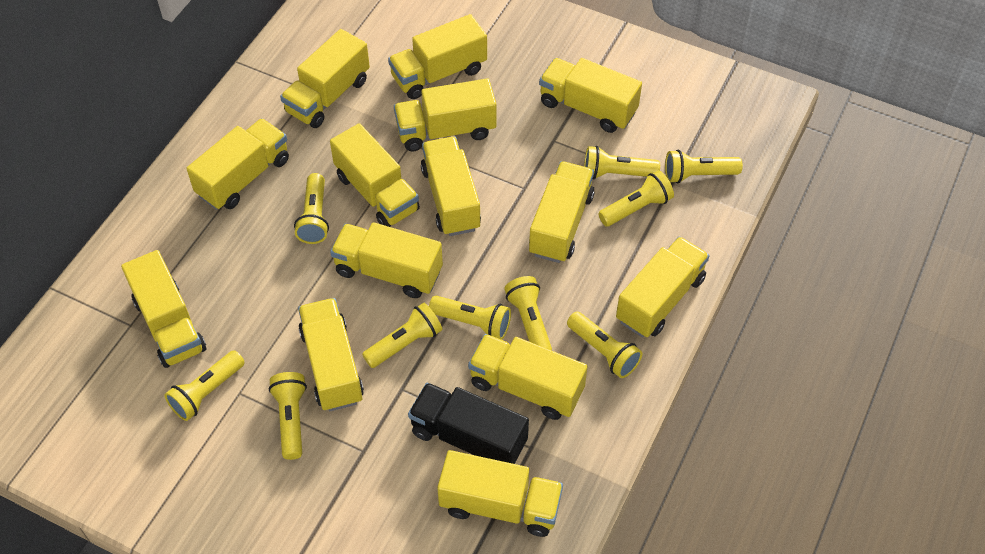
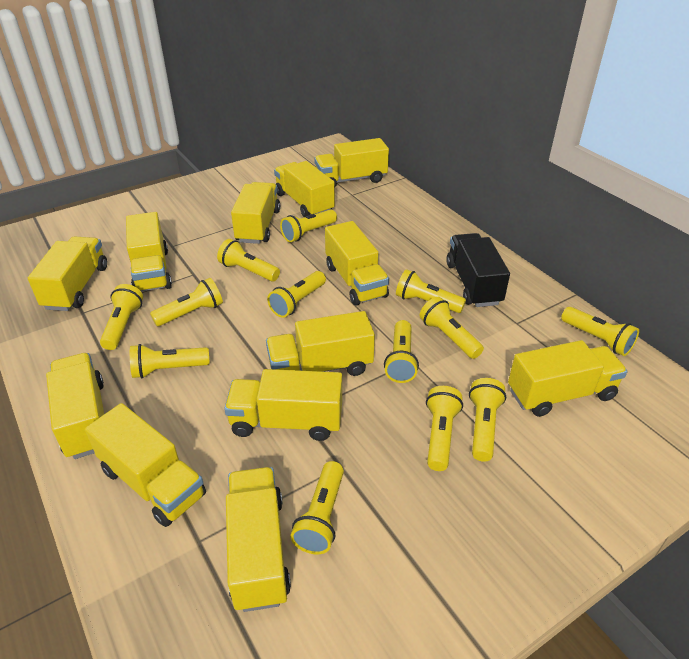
yellow flashlight: [164,350,245,421] [269,372,307,460] [294,173,329,244] [362,303,443,368] [429,296,511,340] [504,276,552,350] [567,312,642,378] [584,146,660,179] [598,171,674,227] [665,150,743,183] = 10 -> [100,284,143,350] [130,344,210,378] [150,278,223,326] [217,239,280,281] [267,271,326,318] [280,209,337,242] [291,461,344,554] [384,320,419,383] [396,269,466,313] [419,297,484,359] [426,386,463,471] [469,378,506,462] [561,307,639,356] = 13
yellow truck: [121,250,206,368] [186,118,289,210] [280,29,370,128] [298,298,364,411] [330,123,420,227] [330,222,443,298] [388,14,487,99] [394,78,496,151] [421,137,481,236] [437,450,563,537] [468,334,588,420] [529,161,595,263] [539,58,642,133] [616,236,709,337] = 14 -> [28,236,107,311] [46,353,104,459] [85,403,206,527] [126,212,172,291] [224,369,342,441] [226,467,291,612] [231,182,280,244] [266,311,375,376] [274,161,335,217] [314,138,389,187] [325,221,389,306] [508,340,627,417] = 12

